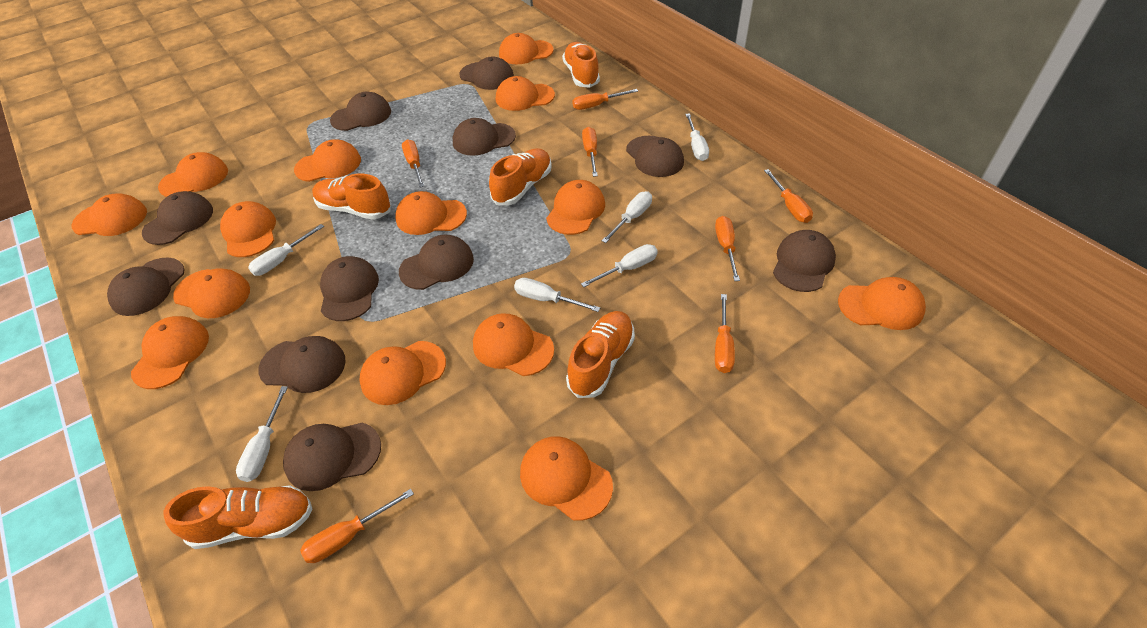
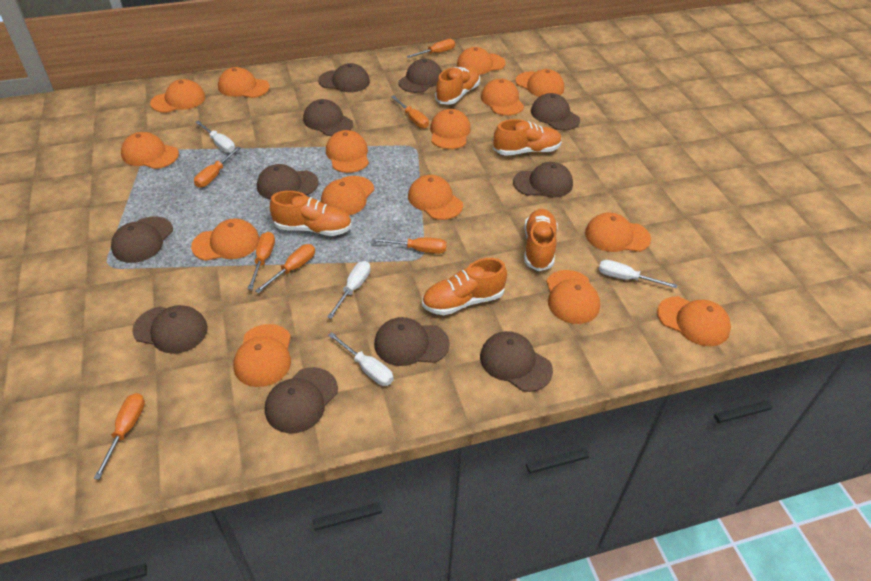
orange cap: [71,193,147,236] [131,316,209,389] [158,152,228,197] [173,268,250,318] [220,201,276,257] [294,139,361,182] [359,341,446,405] [395,191,467,235] [473,313,554,376] [496,76,555,111] [499,33,553,64] [520,436,613,521] [546,180,605,235] [838,277,926,330] = 14 -> [121,132,179,169] [150,79,206,113] [191,218,260,261] [218,67,270,98] [233,324,291,387] [321,176,374,215] [326,130,369,173] [408,175,463,220] [430,109,471,149] [457,47,506,75] [481,78,524,116] [516,69,564,97] [546,270,600,324] [585,212,651,252] [657,296,731,346] = 15
white screwdriver: [236,386,288,482] [248,224,324,276] [514,278,600,312] [581,244,658,287] [602,191,652,243] [685,113,709,161] = 6 -> [195,120,235,153] [327,261,371,319] [328,333,394,386] [599,260,677,289] = 4

